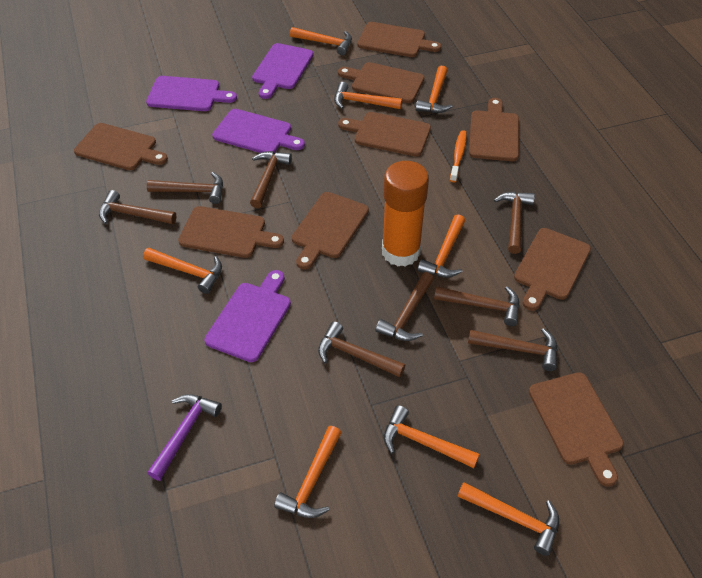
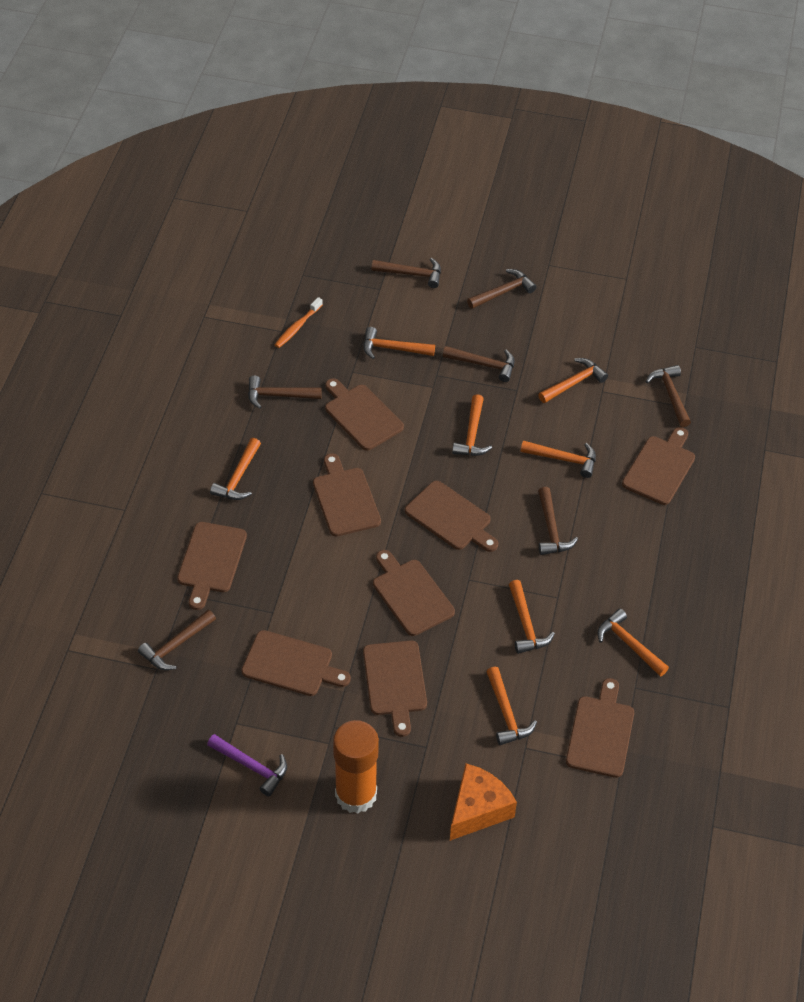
brown hammer: [99,190,176,224] [147,172,223,204] [250,151,292,208] [318,321,406,377] [376,272,434,341] [434,286,520,326] [468,328,558,371] [494,192,535,254] = 8 -> [138,610,216,670] [248,376,322,409] [372,258,441,288] [443,346,515,382] [467,269,537,309] [538,487,578,555] [646,365,691,427] = 7
orange cheese: none = 0 -> [450,764,517,841] = 1
purple cutting board: [146,76,237,111] [204,270,291,362] [212,109,305,153] [252,43,314,99] = 4 -> none = 0

